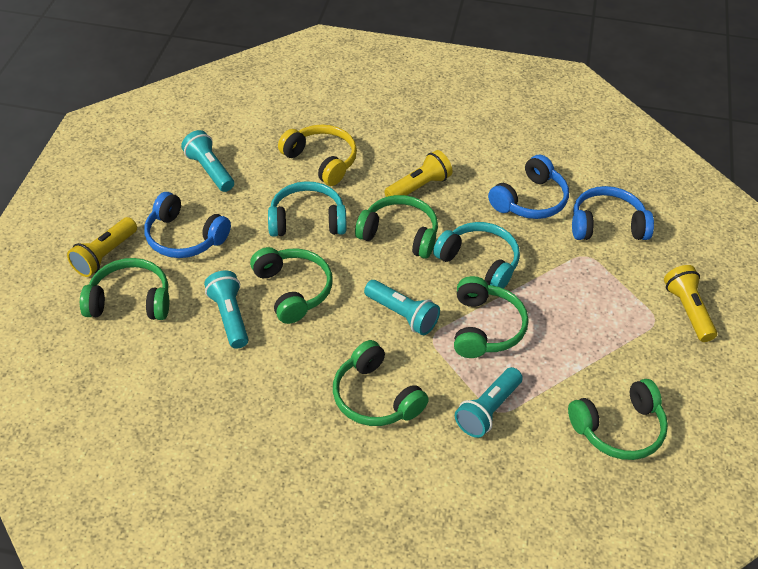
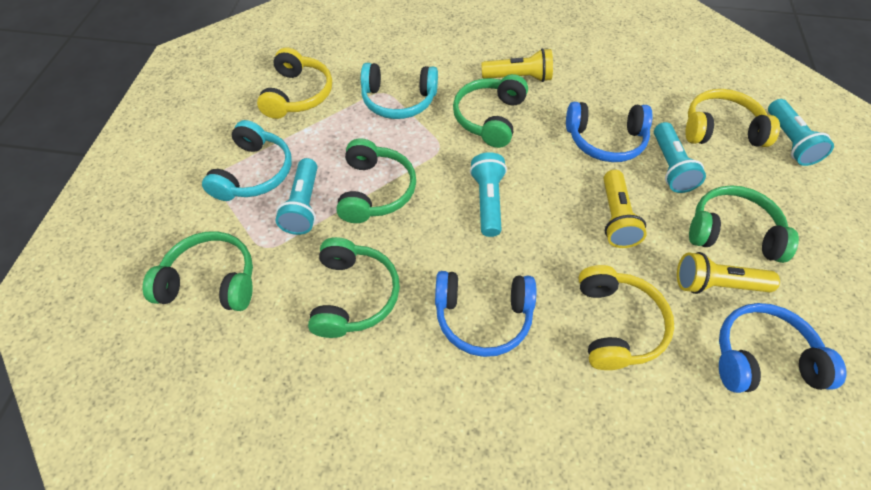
green headphones: [80,258,169,320] [250,247,333,324] [333,340,429,426] [355,195,438,259] [454,276,528,358] [568,379,668,460] = 6 -> [143,231,253,311] [308,237,400,338] [336,138,416,223] [453,74,528,148] [689,185,799,263] = 5
yellow headphones: [278,125,357,186] = 1 -> [257,48,332,119] [578,265,674,370] [686,89,780,147] = 3

